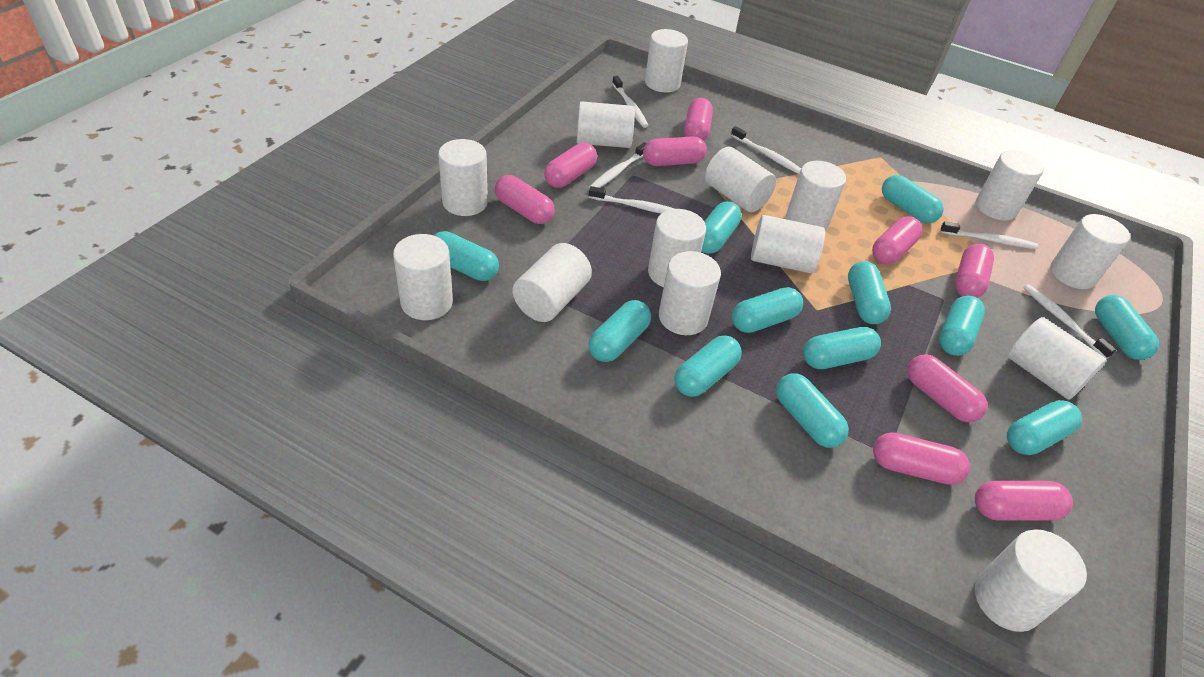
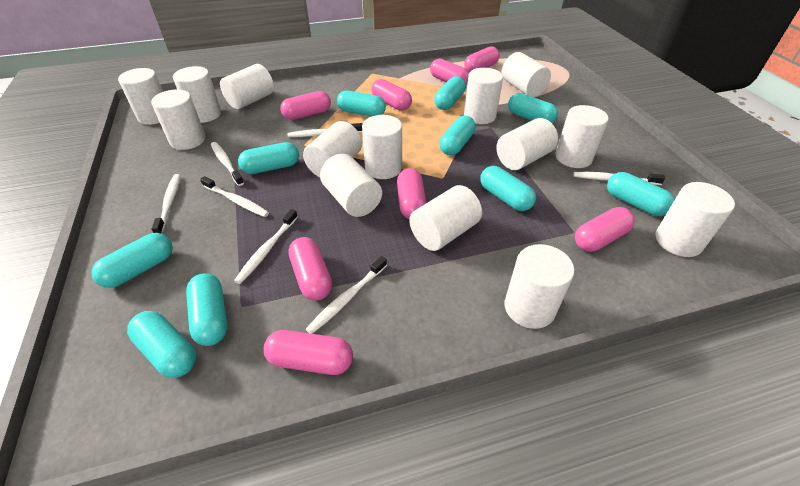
pink capsule: [495,175,555,224] [544,142,597,188] [643,136,707,166] [684,98,713,141] [872,216,922,264] [873,432,970,485] [907,354,988,422] [955,244,994,298] [975,481,1073,521] = 9 -> [264,330,353,375] [280,91,331,120] [288,237,332,301] [371,79,412,111] [397,168,426,219] [430,58,469,85] [464,46,500,73] [575,207,635,252] = 8
turquoise capsule: [433,231,499,281] [588,300,651,362] [674,335,742,397] [702,201,741,254] [732,287,803,333] [776,373,849,448] [803,327,881,369] [848,261,891,324] [882,175,944,223] [939,295,985,356] [1007,400,1082,455] [1095,295,1159,360] = 12 -> [91,233,173,288] [127,311,196,378] [186,273,228,346] [238,142,299,174] [337,91,386,117] [434,76,466,110] [439,116,476,155] [480,166,536,211] [508,93,558,123] [607,172,675,216] = 10
white toothbrush: [589,142,647,189] [589,186,674,214] [612,76,649,128] [731,126,801,174] [940,221,1038,249] [1024,284,1116,359] = 6 -> [151,174,180,234] [200,176,269,217] [211,142,244,186] [234,209,298,284] [288,123,363,137] [305,256,387,334] [573,172,665,185] = 7

